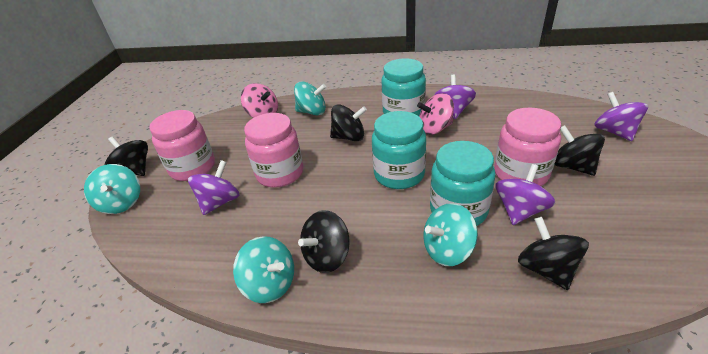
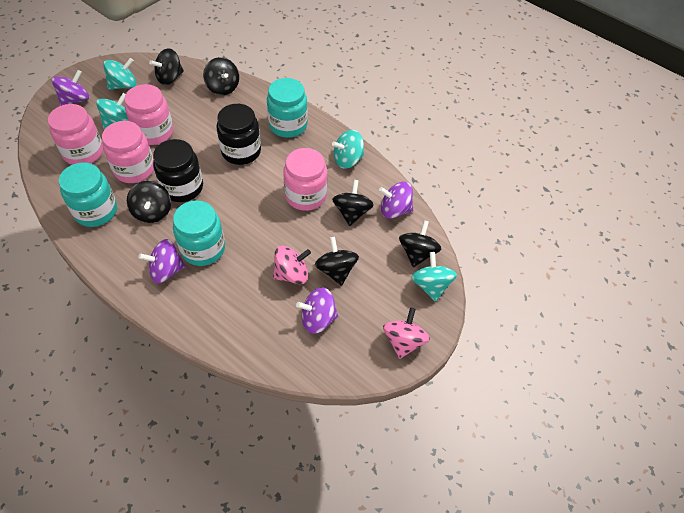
black jar: none = 0 -> [153,139,203,202] [216,104,261,165] = 2
black spinning top: [105,137,148,176] [298,210,350,273] [330,104,367,141] [518,217,589,290] [554,125,605,176] = 5 -> [127,181,171,223] [149,48,184,85] [203,57,239,95] [315,237,359,286] [332,180,374,226] [399,220,441,267] = 6
pink jar: [149,110,215,181] [244,113,303,188] [494,108,561,186] = 3 -> [48,104,103,165] [102,121,154,183] [125,84,173,145] [283,148,328,211] = 4

